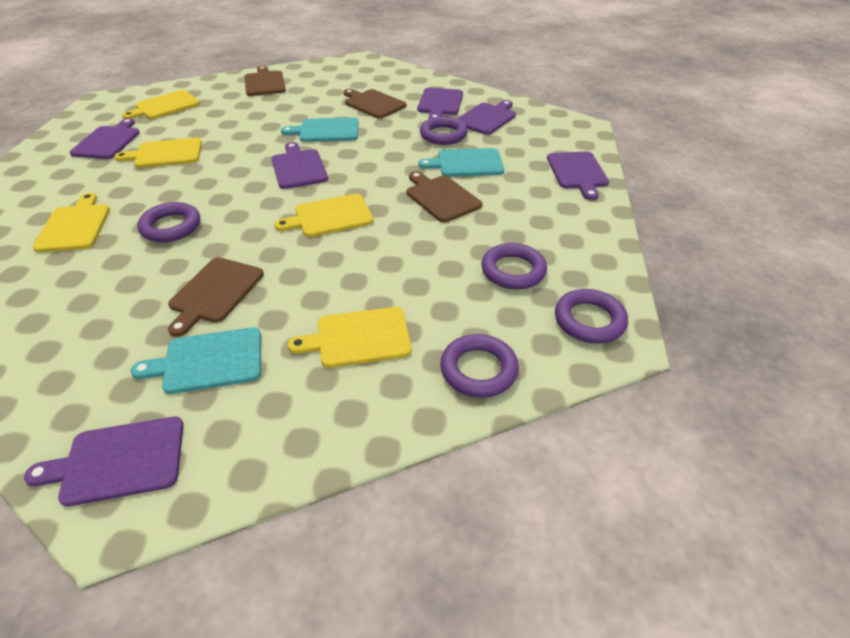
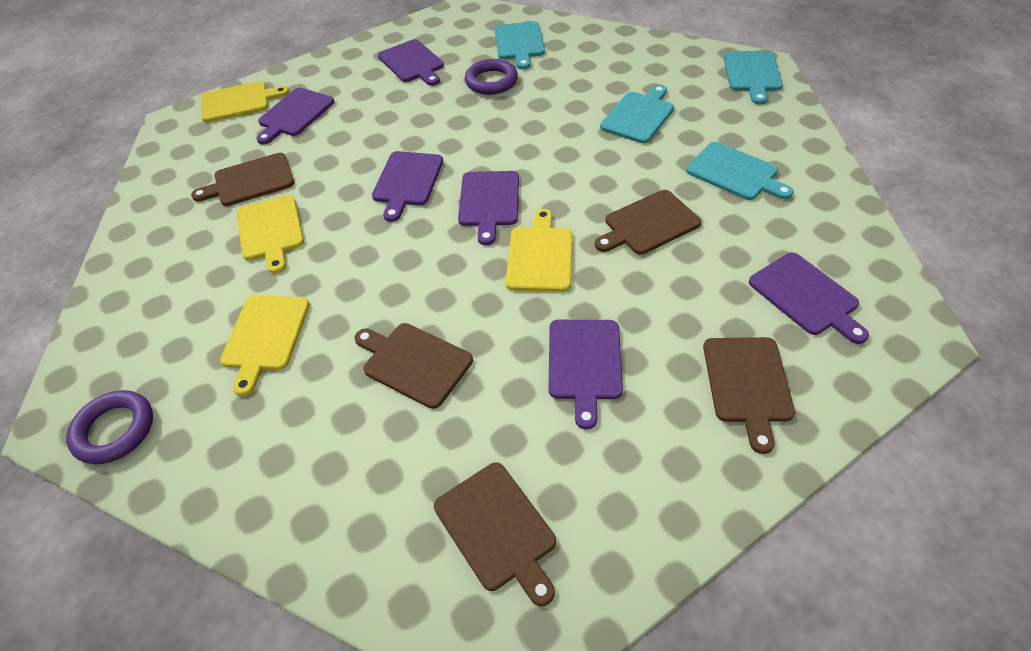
brown cutting board: [168,257,264,337] [244,66,286,96] [343,89,407,119] [407,171,482,223] = 4 -> [191,153,294,206] [354,323,473,409] [434,462,556,606] [595,190,701,255] [703,337,795,454] = 5
purple ring: [137,202,200,242] [420,116,468,145] [440,334,519,398] [481,243,547,290] [555,289,628,343] = 5 -> [66,390,153,464] [465,59,518,95] = 2
turquoise cutting board: [131,327,261,394] [281,117,358,142] [418,148,504,177] = 3 -> [494,21,545,69] [600,85,674,143] [686,142,793,200] [724,51,783,105] = 4
yellow cutting board: [33,193,110,252] [114,138,202,168] [122,90,200,119] [274,194,373,237] [288,307,412,368] = 5 -> [201,81,289,122] [220,295,310,396] [237,195,304,274] [506,209,573,292] = 4

